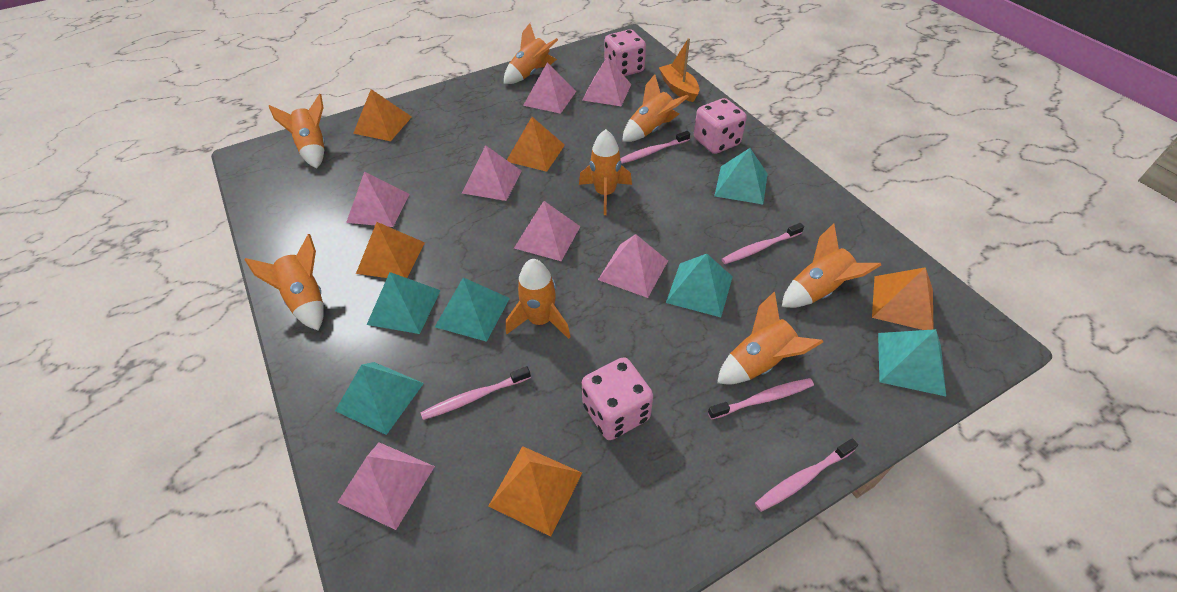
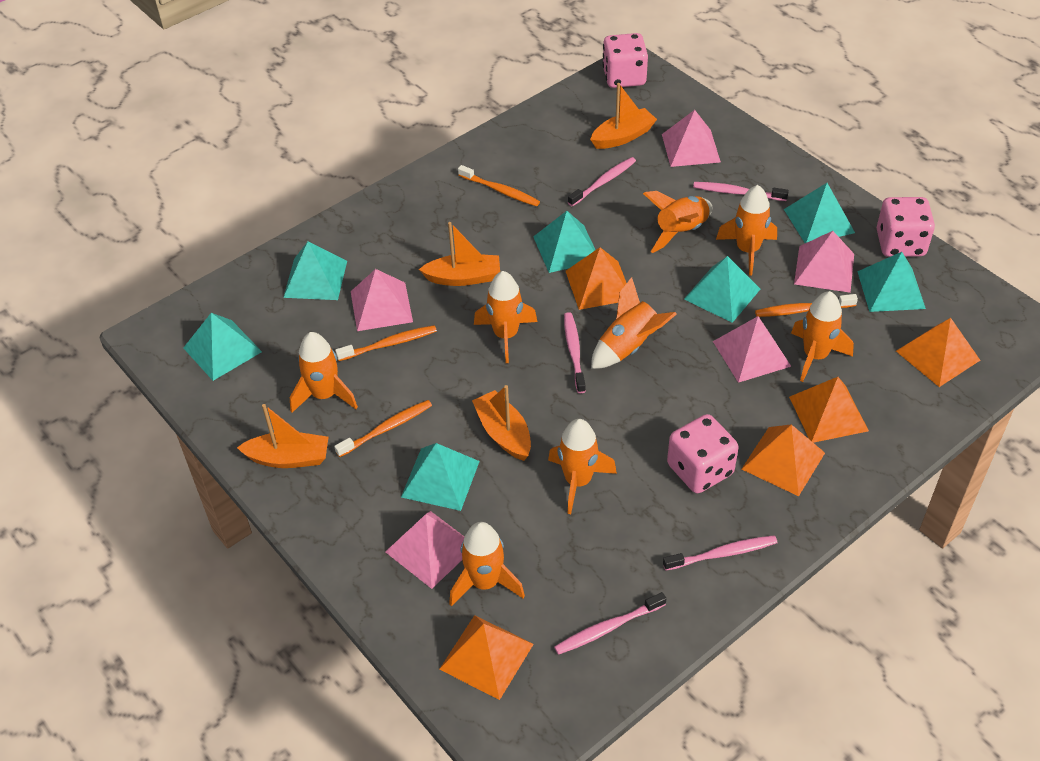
orange boat: [659,38,699,102] = 1 -> [237,404,329,468] [419,222,500,286] [472,385,531,461] [590,83,657,149] = 4
orange toothbrush: none = 0 -> [334,400,432,457] [335,325,437,361] [458,165,540,206] [755,294,858,317] = 4
pink pyramid: [337,442,435,530] [346,172,409,227] [462,145,522,201] [514,201,581,261] [523,63,576,114] [582,56,631,106] [598,234,668,298] = 7 -> [351,269,413,331] [385,511,464,589] [662,110,721,167] [713,316,791,383] [794,231,854,293] = 5
turquoise pyramid: [335,362,424,435] [367,272,441,334] [435,277,510,342] [666,254,733,317] [714,148,768,204] [878,329,946,396] = 6 -> [183,313,262,381] [283,242,347,300] [401,443,480,511] [533,211,595,273] [684,256,760,323] [784,183,855,243] [857,252,926,312] = 7

